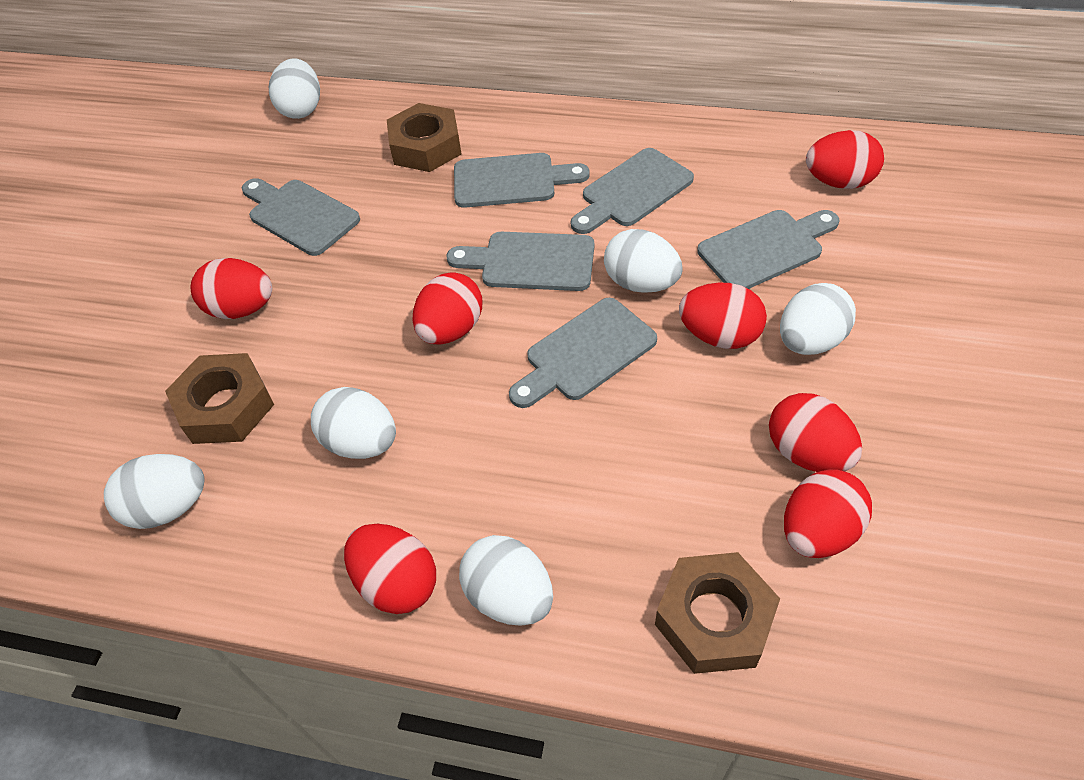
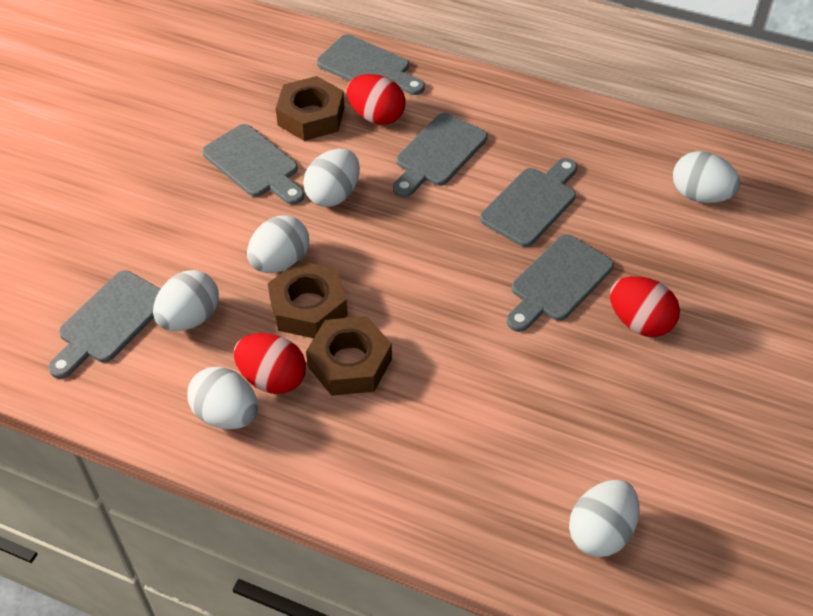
red egg: [191,258,272,319] [344,524,436,614] [412,272,482,344] [679,282,767,349] [769,393,862,472] [784,469,872,558] [806,130,884,189] = 7 -> [234,333,306,394] [347,74,406,125] [610,276,680,337] = 3

